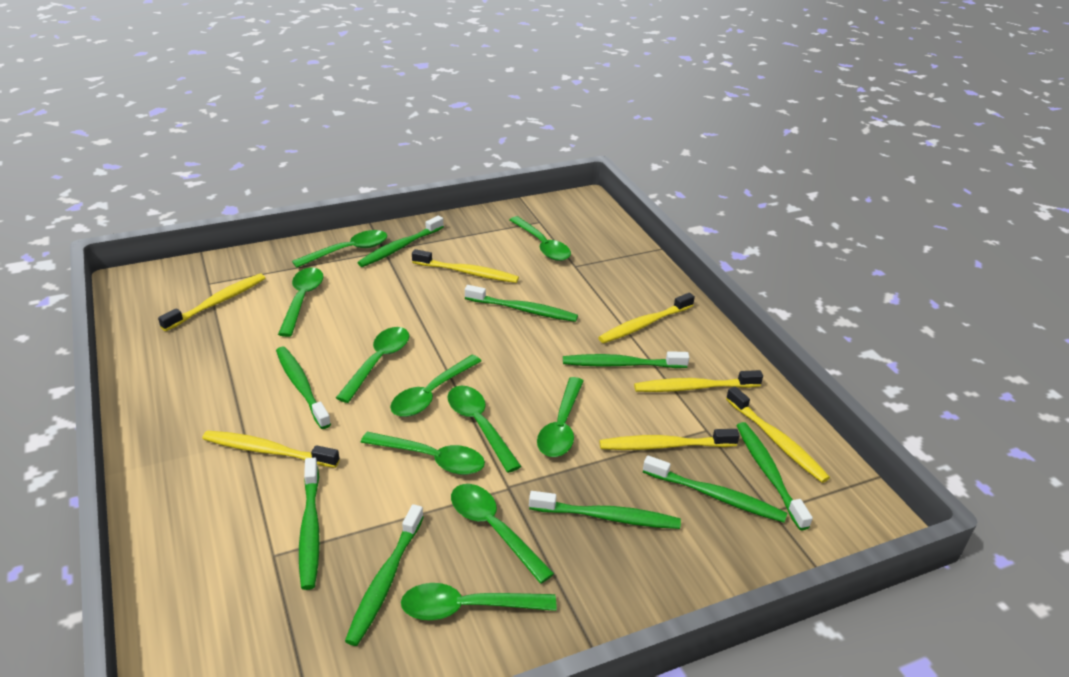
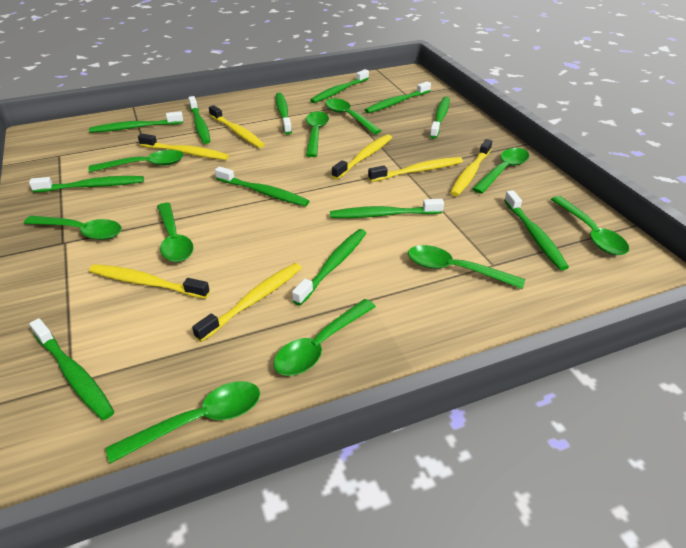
green toothbrush: [276,347,331,429] [299,458,320,590] [345,504,424,646] [357,216,444,267] [465,285,578,322] [529,491,681,529] [563,351,689,368] [643,456,787,523] [736,422,813,530] = 9 -> [29,176,144,192] [29,318,115,420] [89,111,183,133] [188,96,210,144] [215,166,309,206] [276,93,292,134] [292,229,366,306] [310,69,369,103] [330,199,444,218] [365,81,431,113] [430,97,450,139] [504,190,569,271] = 12

